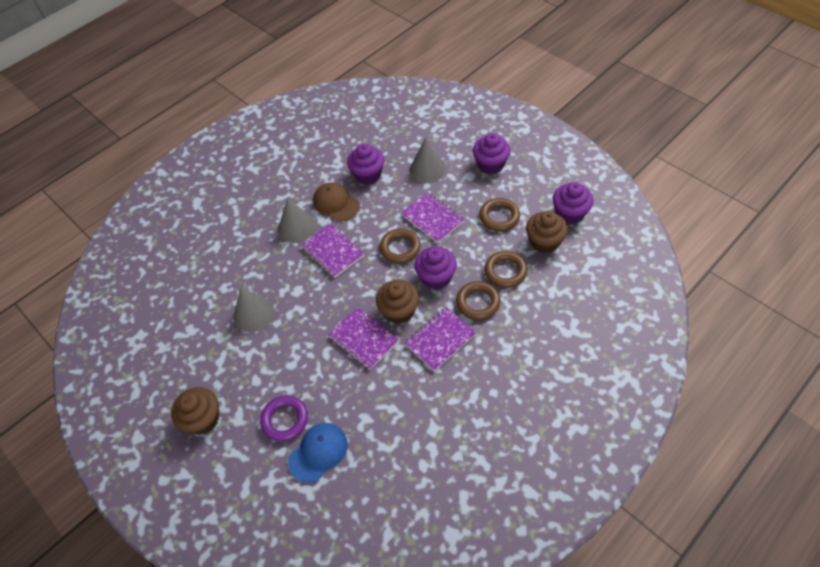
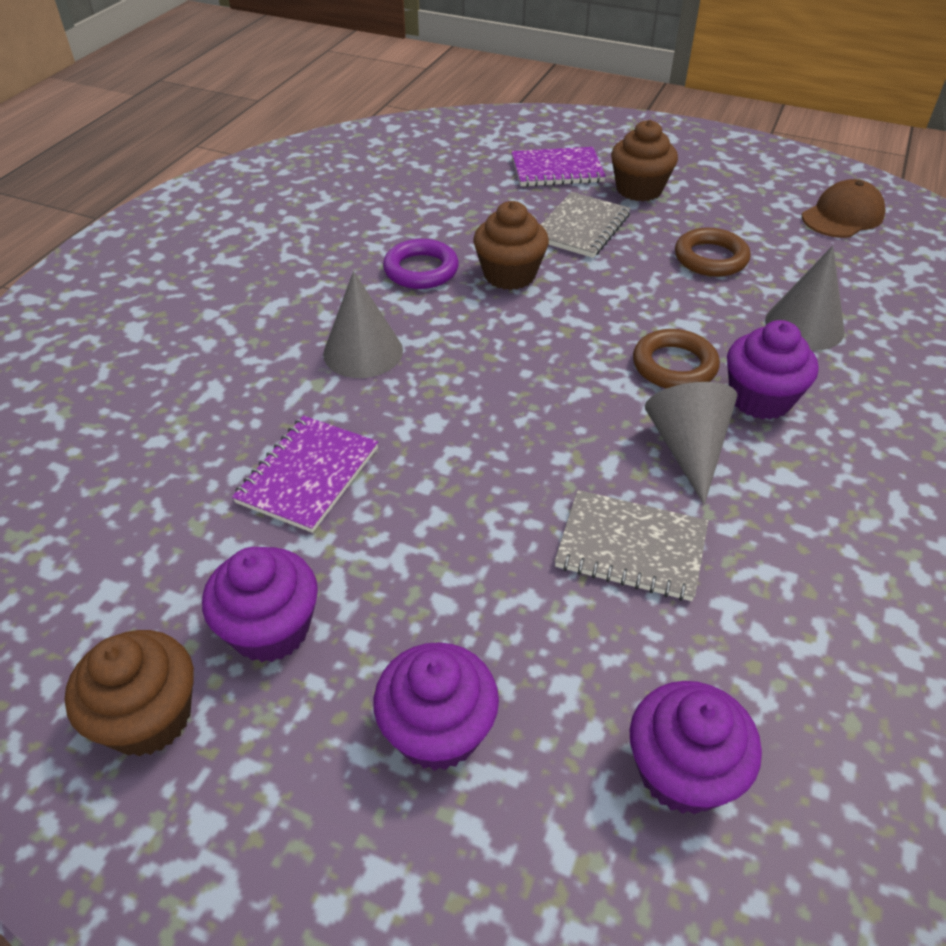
blue cap: [288,423,348,483] = 1 -> none = 0
brown ring: [379,228,421,263] [456,281,500,320] [479,198,520,231] [484,251,528,288] = 4 -> [633,329,720,388] [675,228,751,277] = 2
grey notebook: none = 0 -> [541,192,631,258] [555,490,708,601] = 2
purple notebook: [301,224,364,278] [328,307,399,370] [401,192,465,243] [405,307,477,372] = 4 -> [232,416,378,533] [511,147,606,187] = 2

